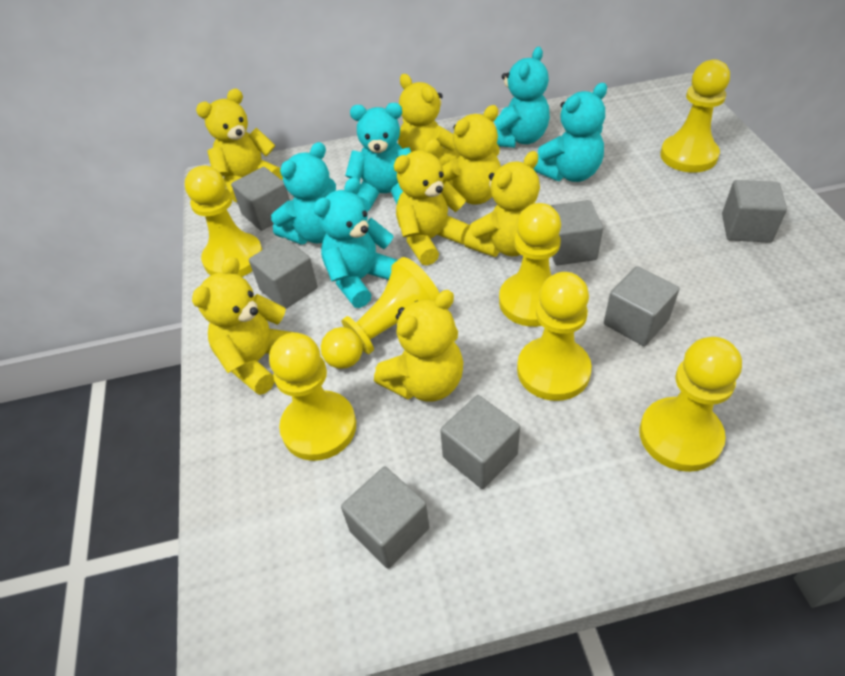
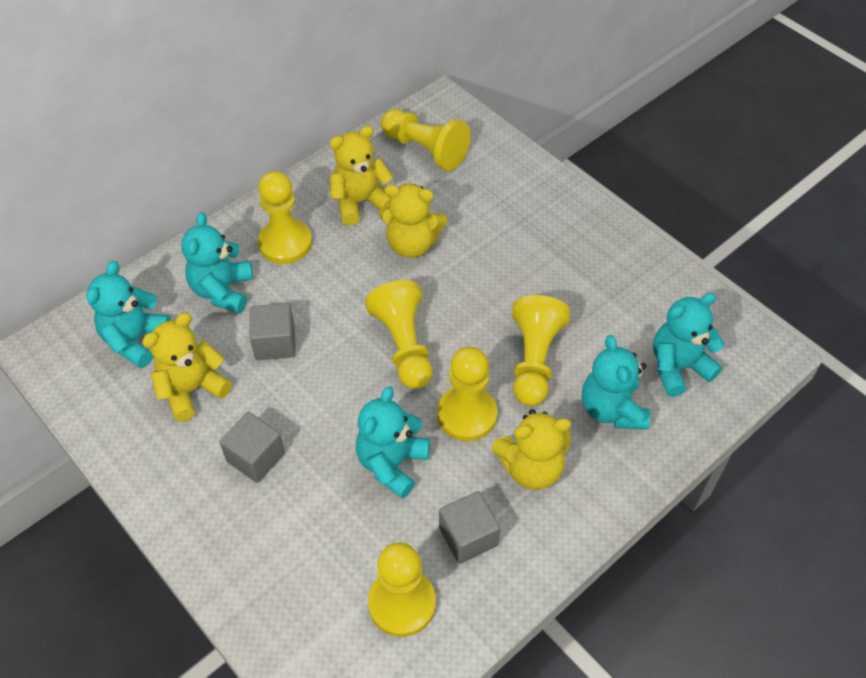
grey cube: [231,167,290,231] [249,238,318,309] [341,467,429,569] [440,395,520,489] [550,200,603,265] [604,266,679,346] [722,180,787,243] = 7 -> [220,412,285,483] [250,303,296,360] [439,491,500,564] = 3
yellow pawn: [185,166,262,277] [269,333,356,461] [320,257,439,369] [499,203,561,327] [517,272,592,401] [639,337,742,472] [660,59,730,173] = 7 -> [258,171,312,264] [365,280,433,389] [368,542,436,637] [381,109,470,171] [437,347,497,441] [512,295,570,406] = 6
yellow teddy bear: [192,256,297,395] [196,89,283,202] [374,290,463,402] [394,139,470,266] [398,74,460,166] [442,105,501,205] [464,151,540,257] = 7 -> [142,313,232,422] [329,126,393,226] [379,184,447,258] [492,409,571,490] = 4

